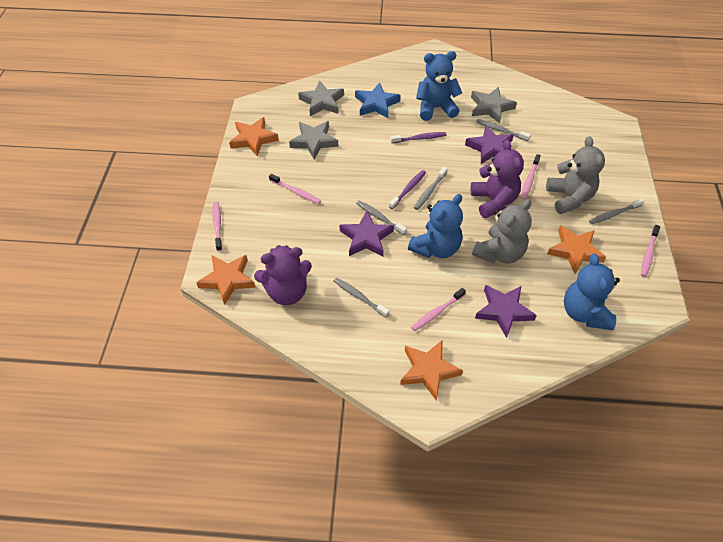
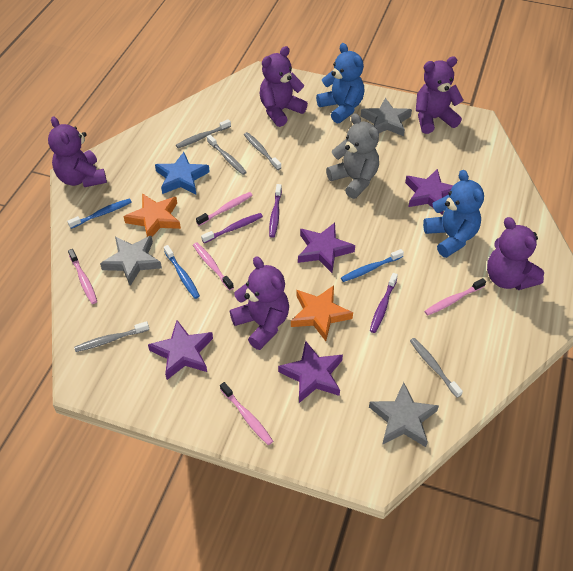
blue teddy bear: [408,194,463,258] [416,51,462,121] [564,254,620,330] = 3 -> [316,43,364,124] [423,170,484,258] = 2
blue toothbrush: none = 0 -> [67,198,132,229] [164,245,200,299] [341,249,404,282] = 3
grey teddy bear: [472,199,532,264] [546,136,605,214] = 2 -> [326,113,379,199] = 1
orange star: [196,255,256,305] [229,117,279,156] [400,341,463,401] [547,225,606,274] = 4 -> [123,193,181,237] [291,285,353,341] = 2
purple star: [339,211,394,256] [465,125,514,164] [475,284,537,338] = 3 -> [148,320,213,380] [278,341,343,403] [298,223,355,273] [405,169,454,215] = 4
purple teddy bear: [254,245,312,305] [471,140,524,218] = 2 -> [48,116,107,187] [230,256,289,350] [259,46,308,127] [416,57,464,134] [487,217,544,290] = 5
purple toothbrush: [389,170,426,209] [391,132,446,143] = 2 -> [201,213,263,243] [269,184,282,238] [370,273,398,333] = 3

